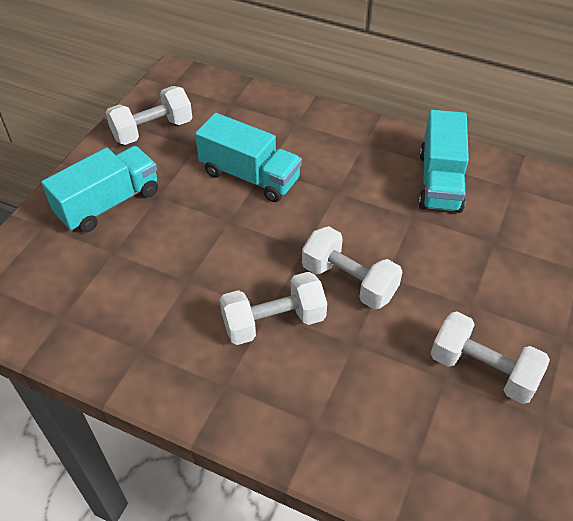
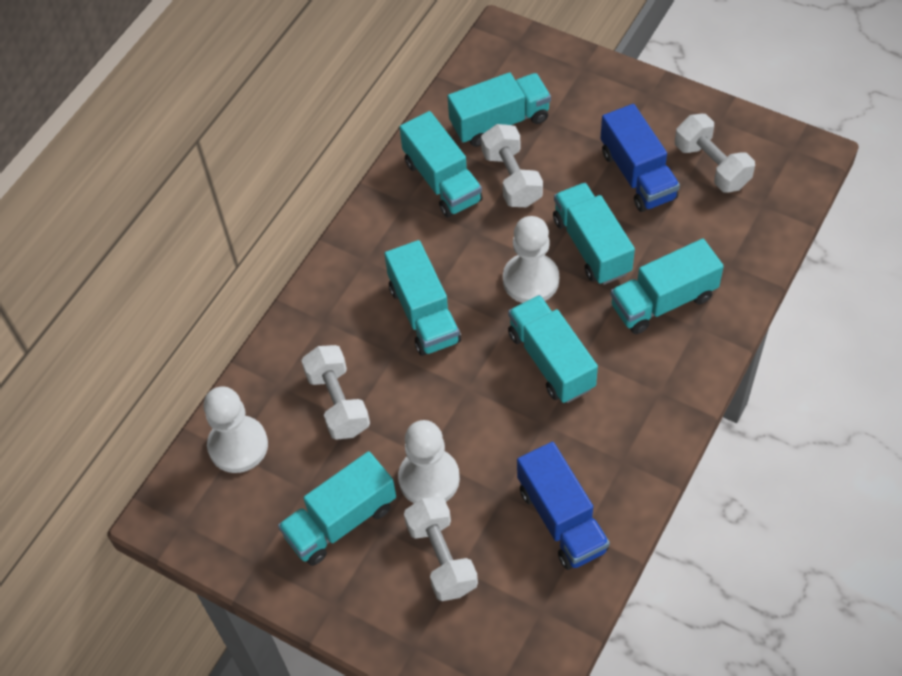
blue truck: none = 0 -> [517,442,610,570] [600,104,680,212] = 2
turquoise truck: [41,146,158,232] [195,113,302,202] [418,110,469,213] = 3 -> [278,451,396,566] [384,240,461,356] [400,111,483,218] [447,72,551,147] [508,295,598,403] [553,183,635,285] [610,239,724,334] = 7
white pawn: none = 0 -> [203,386,268,473] [398,420,460,504] [503,216,559,303] = 3

